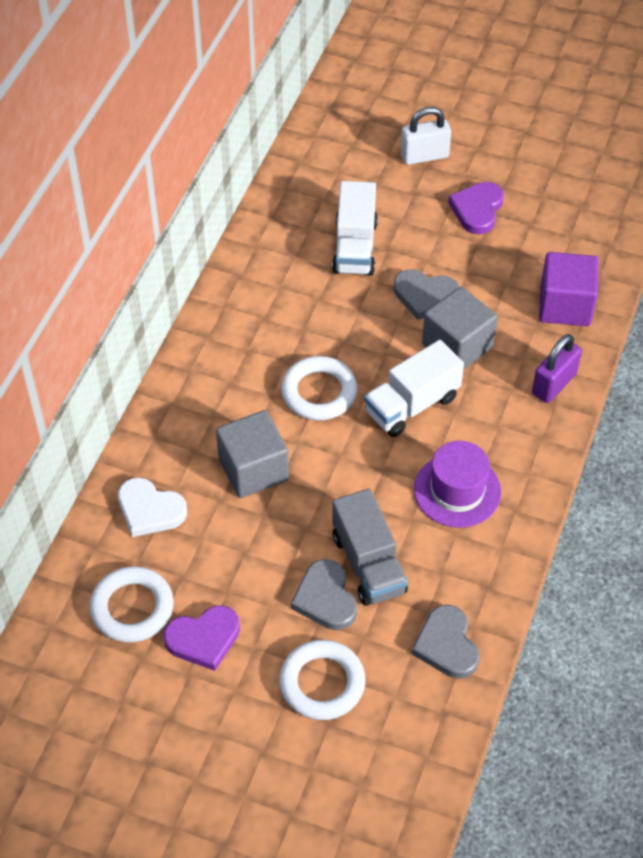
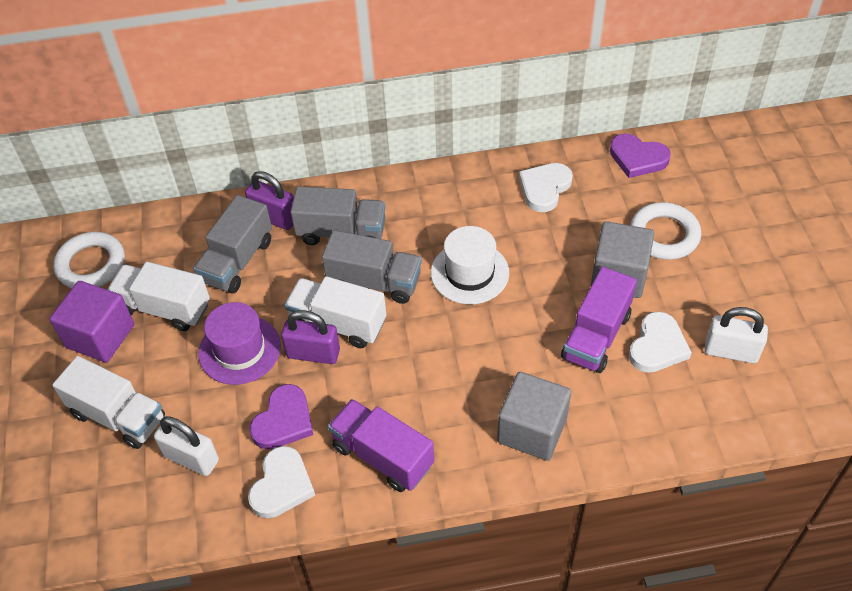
grey heart: [291,559,357,630] [394,269,459,320] [412,605,480,679] = 3 -> none = 0
grey truck: [332,489,408,606] = 1 -> [193,195,272,294] [291,186,385,245] [322,230,422,304] = 3
purple padlock: [532,334,582,403] = 1 -> [245,171,294,230] [281,310,340,364] = 2
purple truck: none = 0 -> [328,399,434,492] [561,267,637,373] = 2
white hat: none = 0 -> [431,226,509,304] = 1
white heart: [118,477,187,537] = 1 -> [248,446,315,518] [519,163,573,212] [629,312,692,373] = 3
white padlock: [401,107,451,165] = 1 -> [154,416,219,476] [705,307,768,363] = 2
white ring: [90,566,174,642] [279,640,366,720] [281,356,357,420] = 3 -> [53,232,125,288] [630,202,701,260] = 2
white truck: [332,181,378,276] [364,340,464,437] = 2 -> [52,356,165,449] [107,262,210,331] [285,276,386,348] = 3

